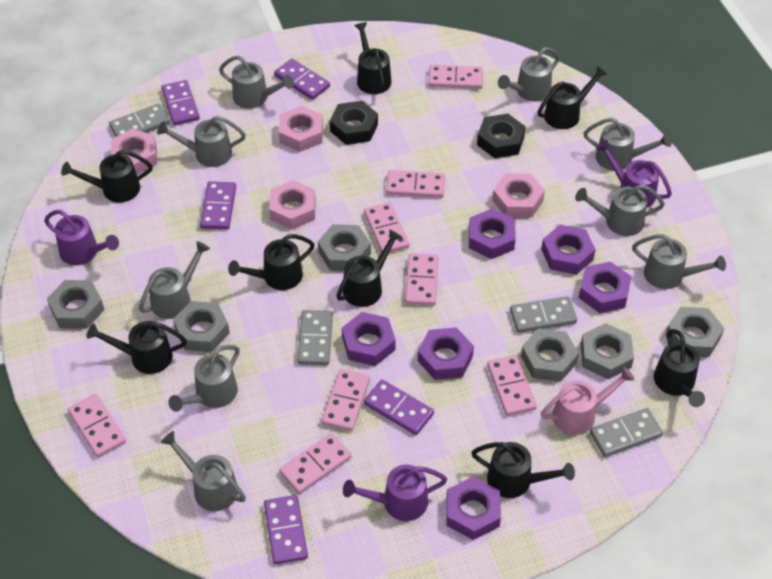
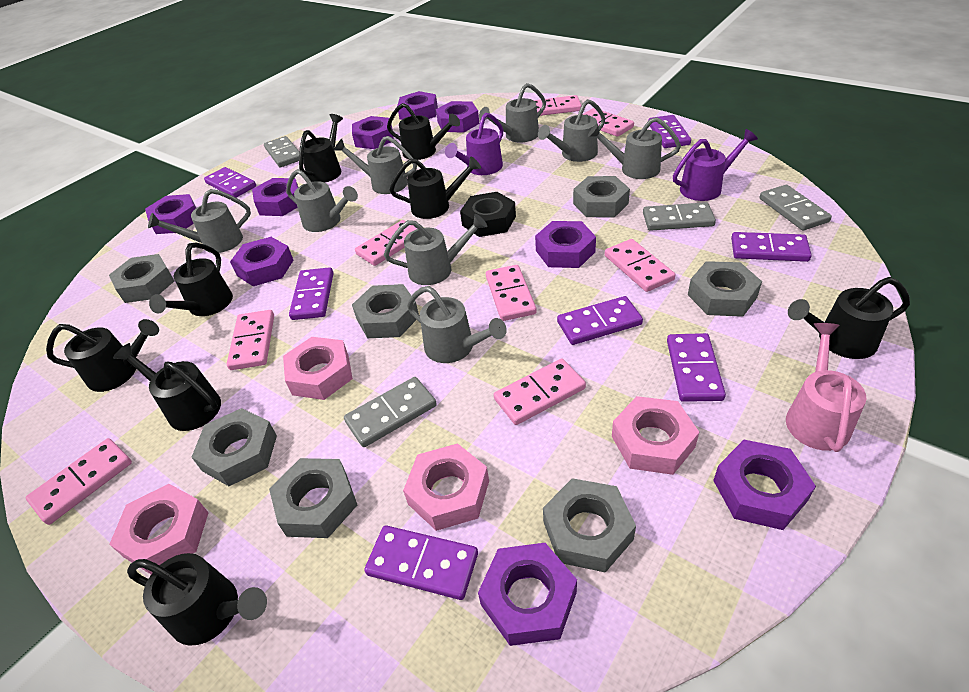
black nut: [330,101,378,145] [477,114,526,158] = 2 -> [460,192,516,237] = 1
grey nut: [47,280,104,329] [173,301,230,352] [318,224,371,271] [521,328,579,382] [580,323,634,379] [665,307,724,357] = 6 -> [109,254,175,303] [192,408,277,486] [269,458,357,538] [352,284,419,338] [543,478,636,573] [573,176,630,217] [688,261,762,317] = 7
grey watering can: [139,241,210,319] [157,116,246,167] [161,431,246,511] [169,345,240,412] [219,55,294,109] [498,47,560,102] [575,184,665,236] [584,118,672,171] [632,234,726,289] = 9 -> [148,189,251,253] [286,169,358,232] [334,136,417,194] [384,214,487,285] [407,286,507,363] [479,83,546,142] [538,99,605,162] [588,117,681,179] = 8
purple domino: [161,80,200,125] [200,181,236,230] [264,495,308,565] [274,59,330,100] [364,379,434,435] = 5 -> [204,167,256,198] [289,267,334,320] [364,525,478,600] [557,296,643,345] [648,115,691,148] [667,333,726,402] [731,232,812,262] = 7
purple nut: [342,312,396,366] [418,327,474,380] [446,476,501,540] [469,209,516,259] [541,225,596,275] [579,261,632,313] = 6 -> [145,194,196,234] [230,237,293,286] [252,178,298,216] [352,116,394,149] [397,91,438,120] [436,101,479,133] [478,543,577,646] [535,221,596,268] [713,440,816,530] = 9
purple watering can: [44,210,119,265] [343,464,447,521] [596,140,672,208] = 3 -> [445,113,503,175] [673,129,758,201] = 2

